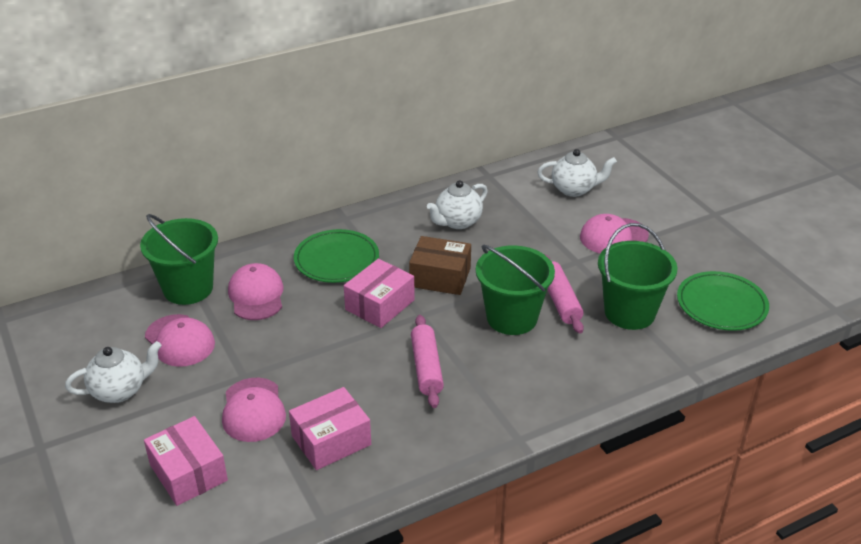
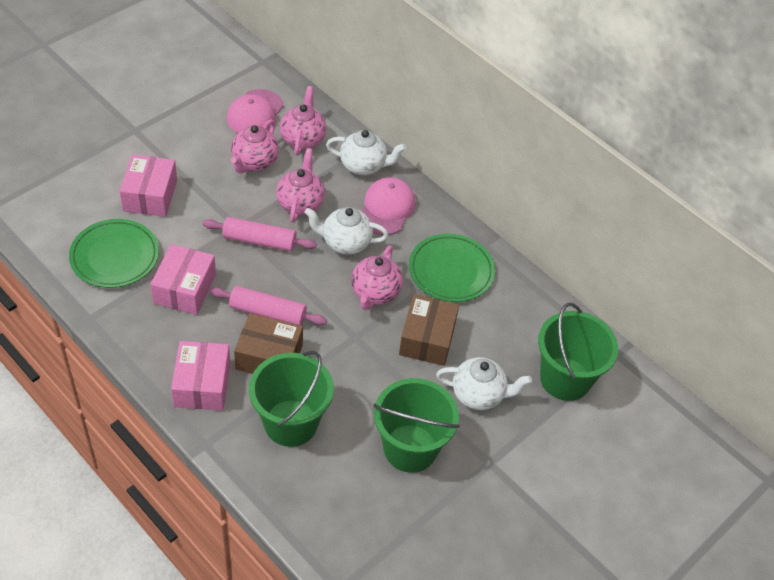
brown box: [409,236,471,295] = 1 -> [234,313,303,374] [399,294,459,366] = 2
pink cap: [145,314,215,367] [222,378,286,442] [228,263,284,320] [580,214,649,253] = 4 -> [227,89,284,133] [362,177,416,235] = 2
pink teapot: none = 0 -> [231,119,279,173] [276,148,325,223] [280,86,326,156] [351,245,403,310] = 4

